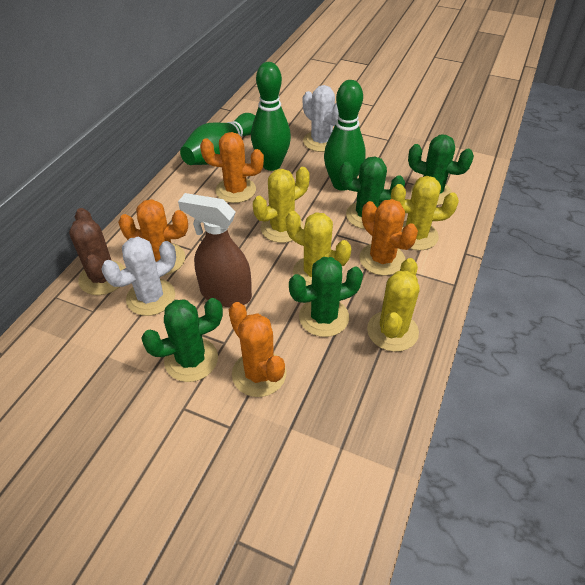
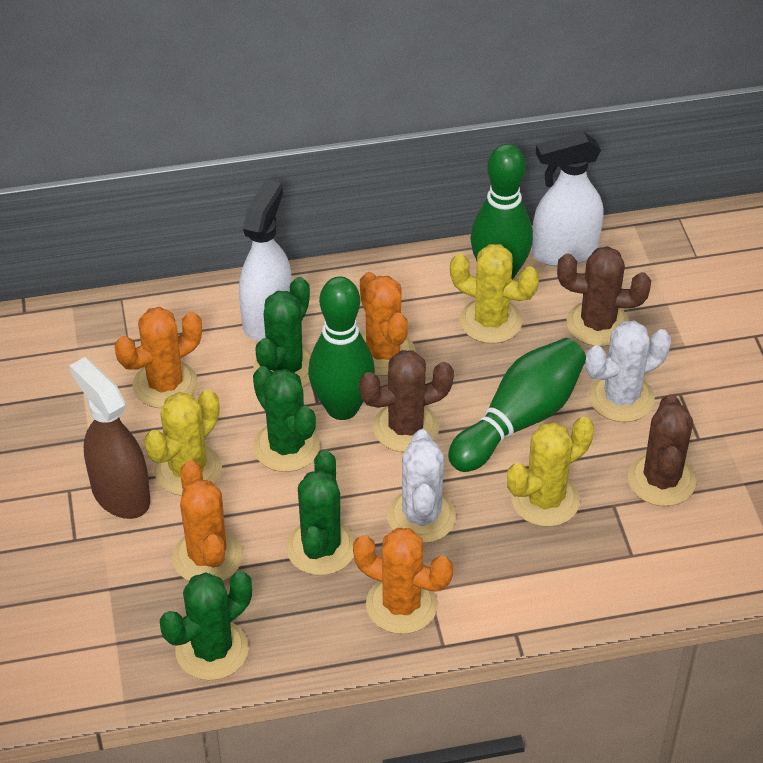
brown cactus: [69,208,125,295] = 1 -> [359,350,454,452] [557,246,651,346] [628,394,696,506] = 3
white spray bottle: none = 0 -> [239,180,292,341] [532,132,604,267] = 2
yellow cactus: [253,167,310,243] [286,211,351,286] [367,258,420,352] [391,176,459,251] = 4 -> [144,390,222,496] [450,244,539,344] [507,417,594,527] = 3

